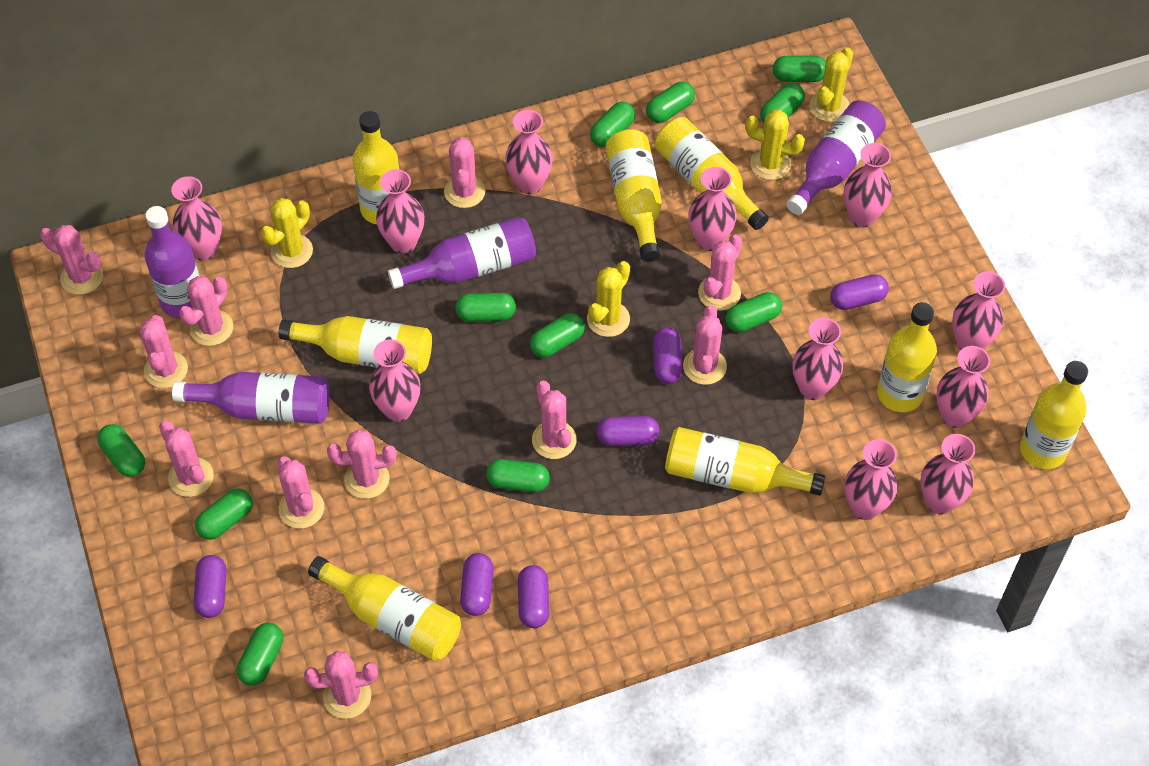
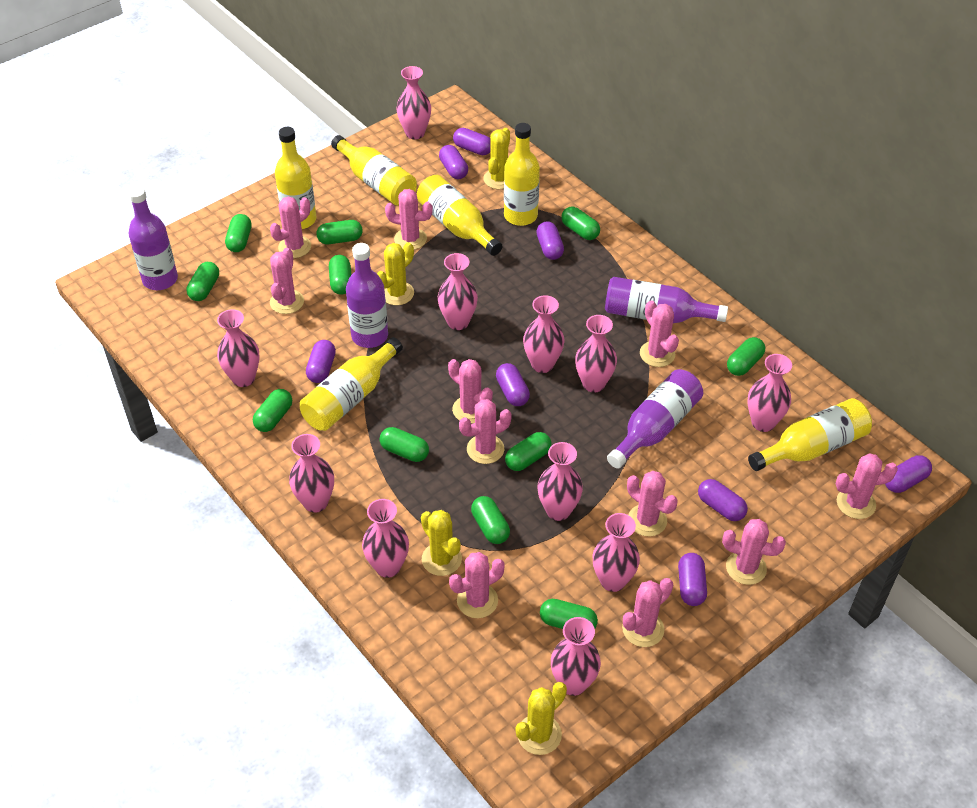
purple capsule: [194,555,226,618] [460,553,494,616] [518,565,549,628] [597,416,660,446] [653,327,683,384] [830,274,889,310] = 6 -> [306,340,336,383] [439,145,468,179] [453,128,491,155] [496,363,530,406] [536,221,564,260] [678,553,707,606] [698,479,748,521] [885,455,932,493] = 8
yellow bottle: [279,316,432,374] [308,556,461,661] [353,111,400,225] [606,129,662,262] [655,117,769,230] [665,427,825,496] [877,302,937,412] [1020,361,1088,469] = 8 -> [275,127,316,229] [300,337,403,431] [331,135,417,206] [417,175,502,256] [504,123,540,226] [748,398,872,471] = 6

